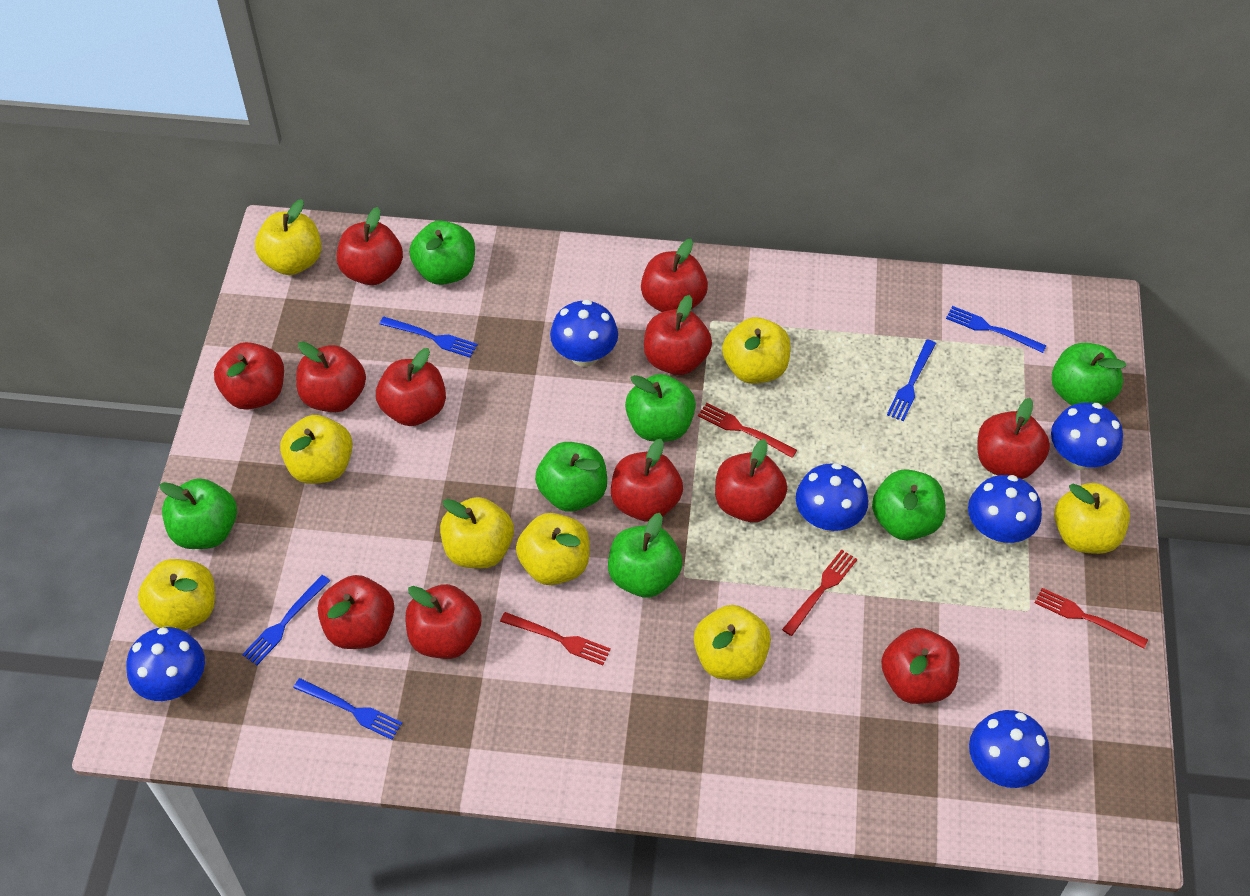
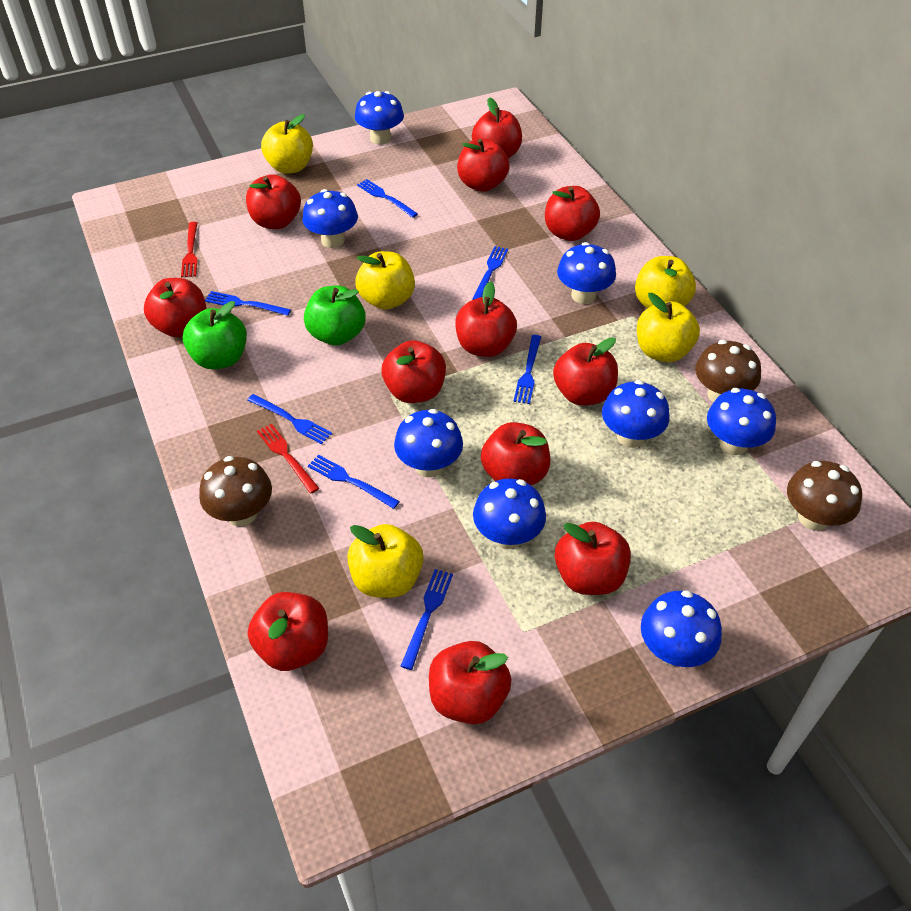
blue fork: [242,575,330,665] [293,678,402,740] [380,317,478,358] [887,339,936,421] [946,306,1046,353] = 5 -> [205,291,291,316] [248,394,332,444] [308,455,400,509] [357,179,418,218] [401,569,453,670] [472,246,508,300] [513,335,541,404] = 7
blue mushroom: [126,627,205,701] [550,300,618,367] [796,463,868,532] [968,475,1042,544] [969,710,1050,788] [1051,403,1123,470] = 6 -> [302,189,358,248] [355,91,404,144] [394,409,463,477] [473,478,546,549] [557,242,616,304] [602,380,669,448] [641,590,722,667] [707,388,776,455] = 8
brown mushroom: none = 0 -> [199,456,272,526] [695,340,761,402] [787,461,862,531] = 3
green apple: [159,478,237,549] [409,220,475,285] [535,442,607,512] [608,513,682,598] [625,374,696,442] [872,469,946,540] [1052,343,1127,405] = 7 -> [183,301,247,370] [304,286,366,346] = 2
red fork: [500,612,611,665] [698,403,797,458] [782,550,857,636] [1035,588,1148,649] = 4 -> [181,222,198,277] [257,424,320,494] = 2
yellow apple: [138,559,215,631] [255,199,322,275] [280,415,353,484] [440,497,514,569] [516,513,590,585] [694,605,771,680] [722,317,791,384] [1054,483,1130,554] = 8 -> [261,114,313,174] [347,524,423,598] [355,251,415,310] [635,256,696,308] [637,293,700,362] = 5

